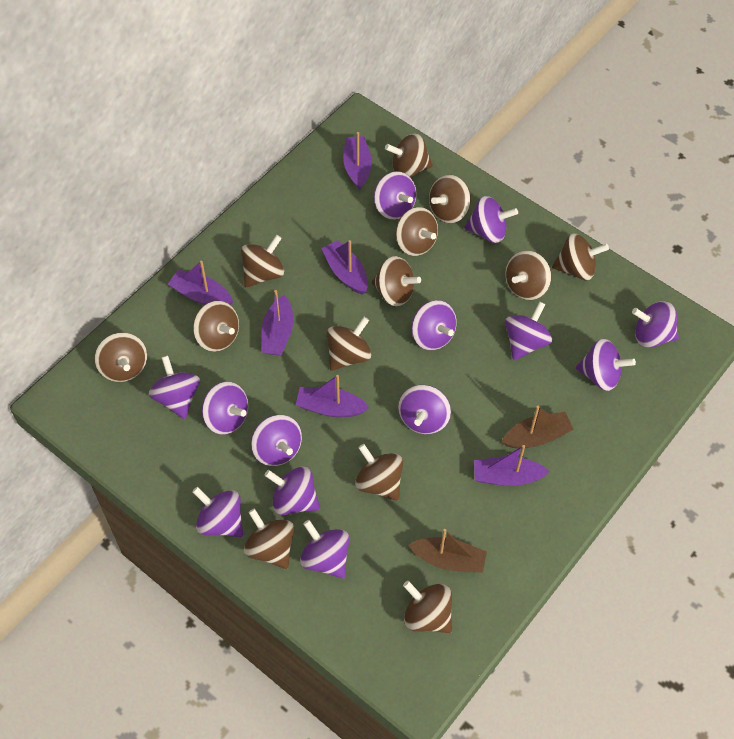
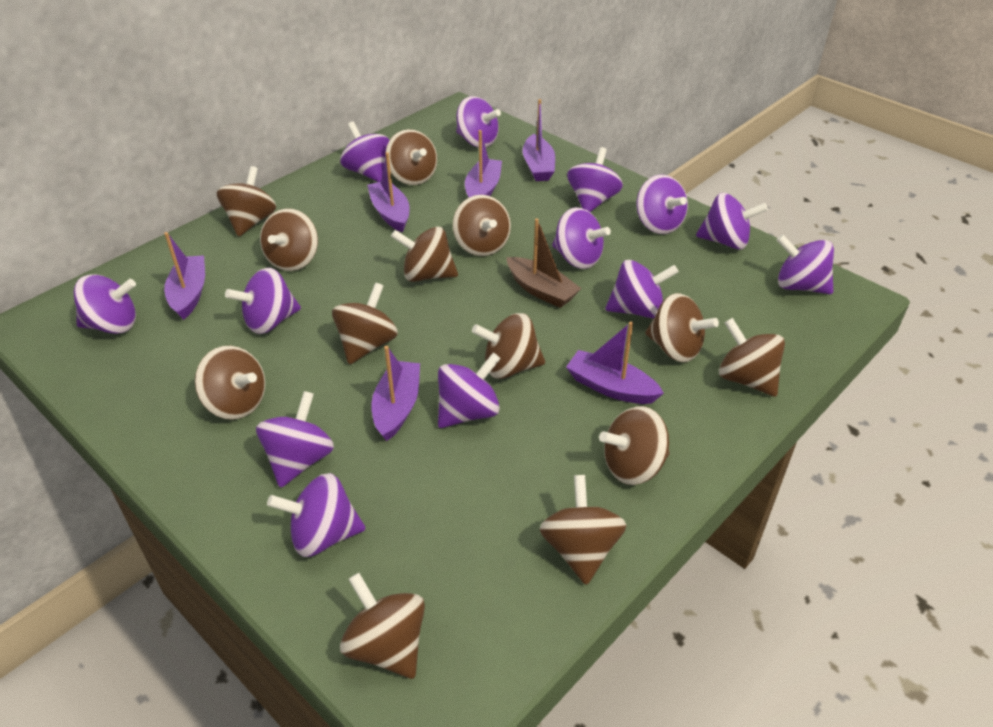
brown boat: [408,529,487,573] [501,406,574,448] = 2 -> [507,218,582,308] = 1

